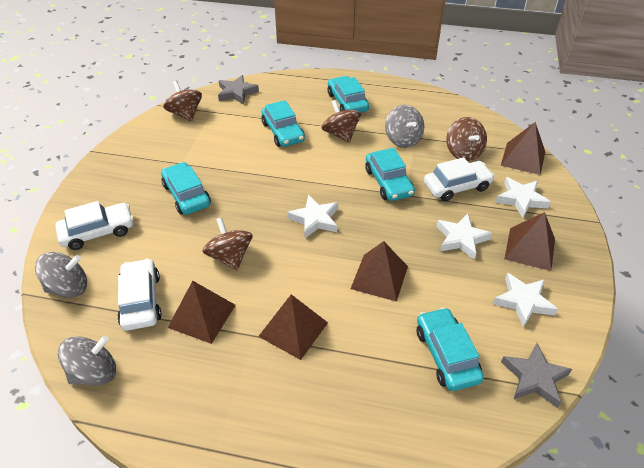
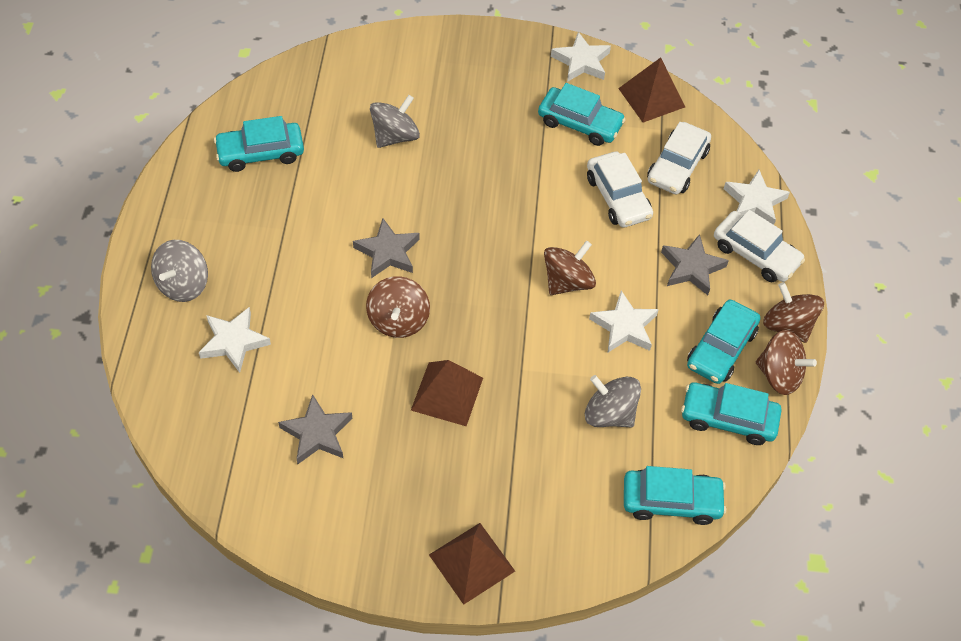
brown pyramid: [168,281,236,344] [258,294,328,360] [351,241,408,302] [501,122,545,175] [504,212,555,271] = 5 -> [411,360,483,426] [429,523,515,605] [618,57,685,123] = 3
grey star: [218,75,259,104] [501,343,572,408] = 2 -> [278,394,352,464] [353,218,419,278] [661,234,729,295] = 3

